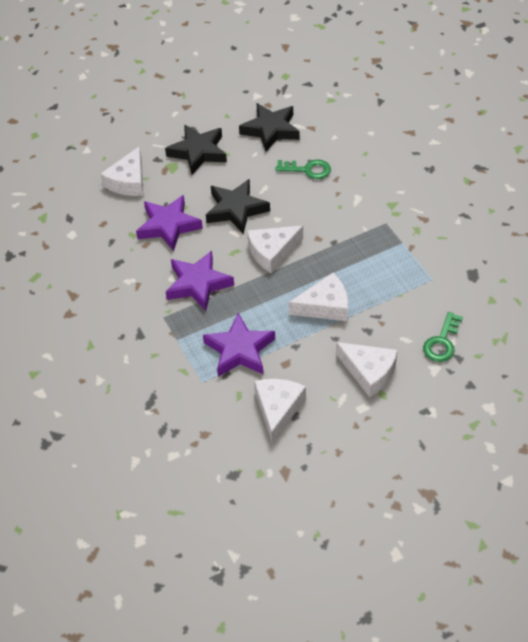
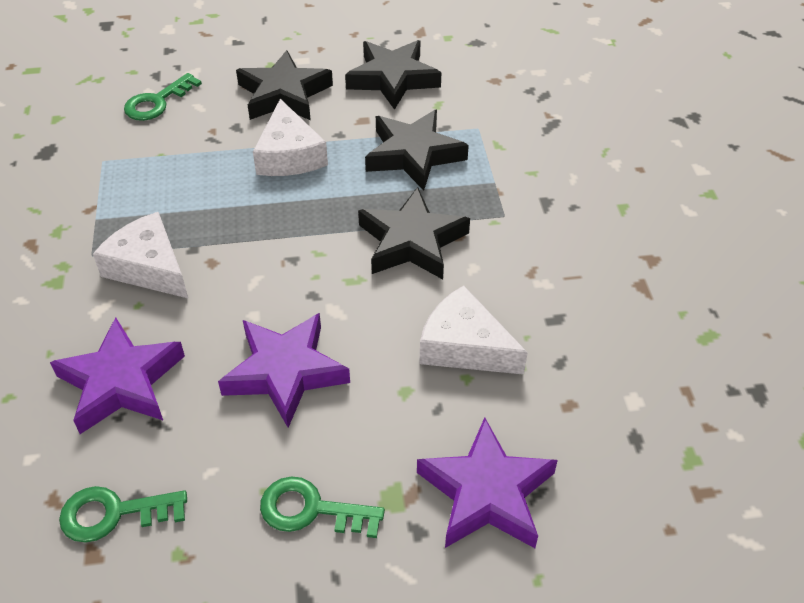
black star: [165,125,227,174] [206,179,270,234] [239,103,300,151] = 3 -> [236,50,333,120] [345,40,441,110] [358,187,470,279] [365,110,469,191] = 4
green key: [276,160,331,179] [423,312,463,362] = 2 -> [59,486,187,543] [124,73,202,121] [260,476,385,538] = 3
white cheese: [101,146,143,196] [247,226,303,273] [254,379,306,444] [289,273,348,321] [336,342,398,397] = 5 -> [93,212,188,298] [253,99,328,176] [419,285,528,375] = 3

